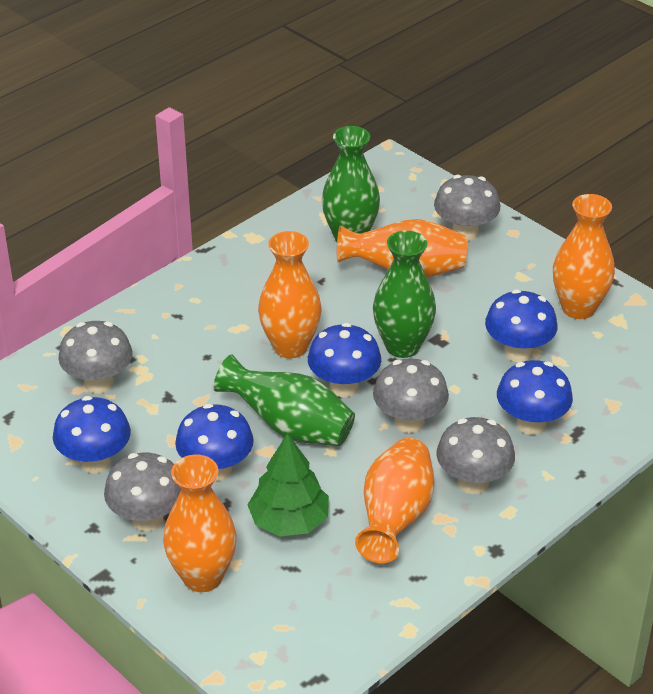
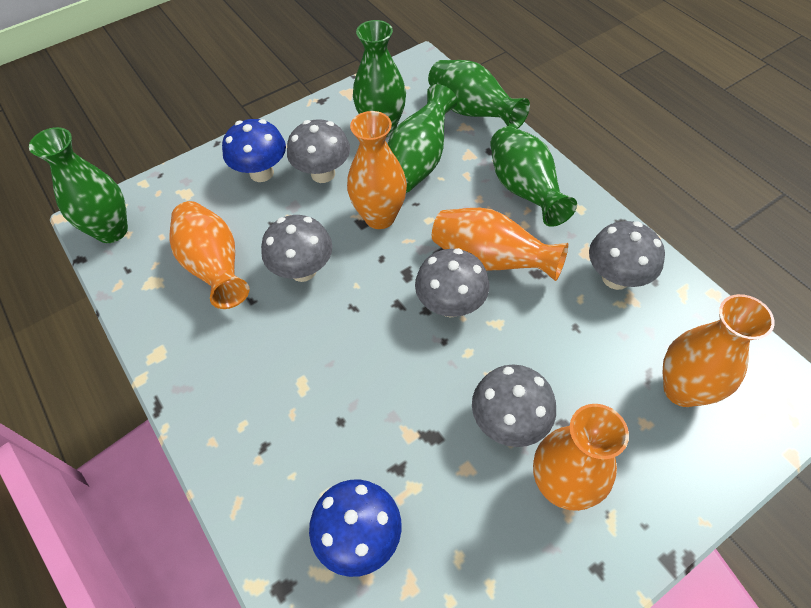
blue mushroom: [53,396,131,474] [175,404,254,481] [308,323,381,397] [485,289,558,362] [497,360,573,435] = 5 -> [222,119,286,182] [309,479,402,577] = 2
green tree: [248,433,329,536] = 1 -> none = 0
green vase: [214,354,355,446] [322,126,380,242] [373,231,436,358] = 3 -> [29,127,128,243] [353,20,406,137] [388,84,457,193] [428,60,530,129] [490,126,577,227] = 5

